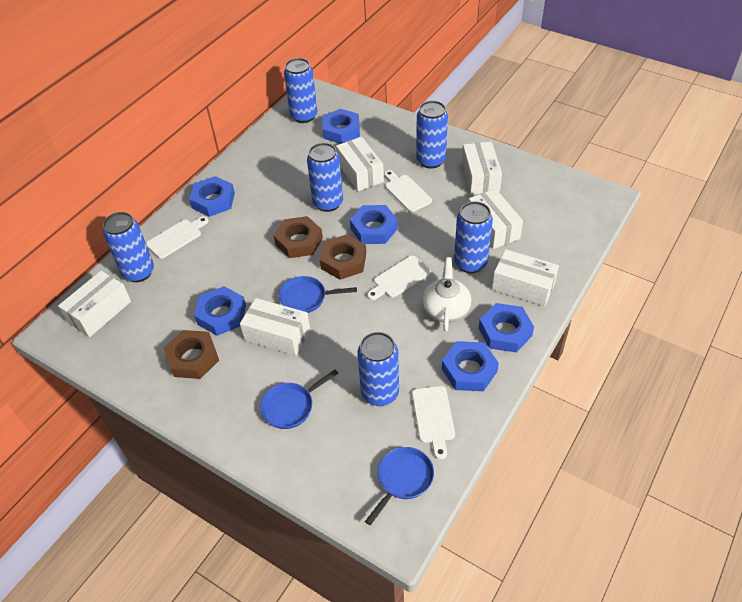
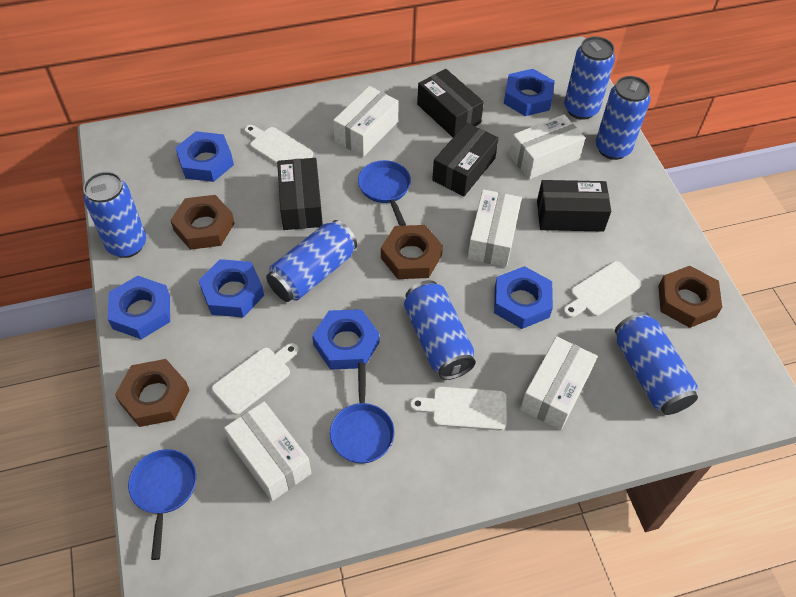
black box: none = 0 -> [277,158,323,230] [417,69,484,137] [432,122,499,196] [537,180,611,232] = 4
brown nut: [164,330,219,379] [274,216,323,258] [320,234,366,280] = 3 -> [115,359,190,427] [170,195,235,250] [381,225,443,279] [658,266,722,328] = 4
white box: [58,271,131,337] [240,298,310,356] [336,137,384,191] [462,142,502,195] [468,189,523,249] [492,249,559,306] = 6 -> [224,401,311,501] [333,86,399,157] [467,189,522,267] [509,115,585,180] [520,336,597,430] = 5
white teapot: [422,257,471,332] = 1 -> none = 0

